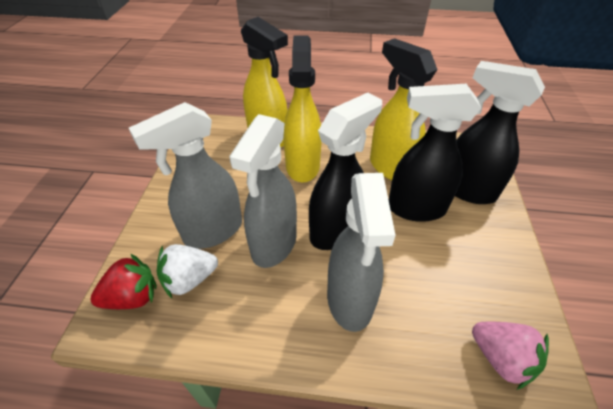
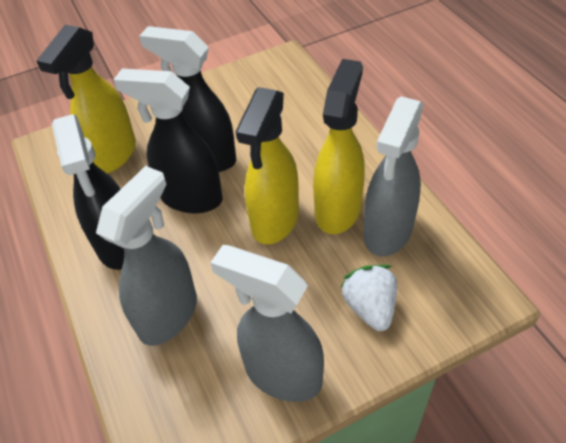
pink strawberry: [472,322,549,390] = 1 -> none = 0
red strawberry: [90,253,157,309] = 1 -> none = 0

